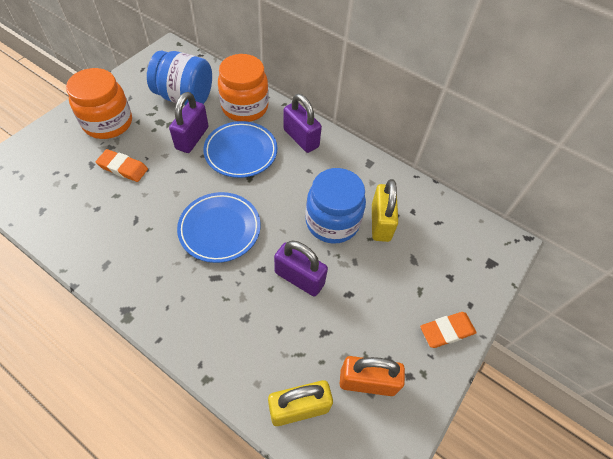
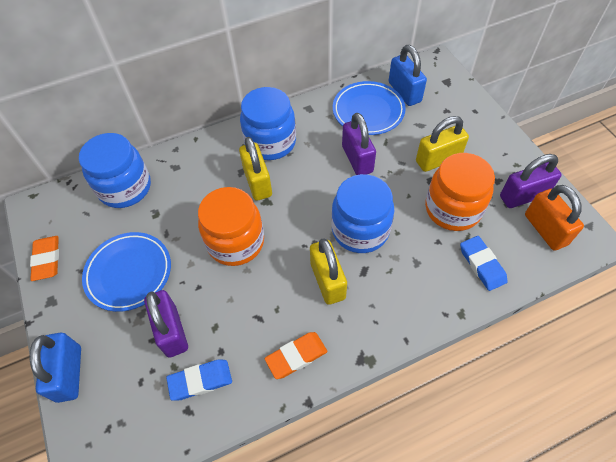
blue eraser: none = 0 -> [166,359,232,401] [460,236,508,291] = 2
blue jar: [147,50,212,106] [305,168,366,244] = 2 -> [79,133,151,208] [240,87,296,160] [331,174,394,253] = 3
blue padlock: none = 0 -> [30,333,81,403] [389,45,427,106] = 2
yellow padlock: [268,380,333,426] [372,179,398,242] = 2 -> [239,137,272,201] [310,238,347,305] [416,116,469,172] = 3

